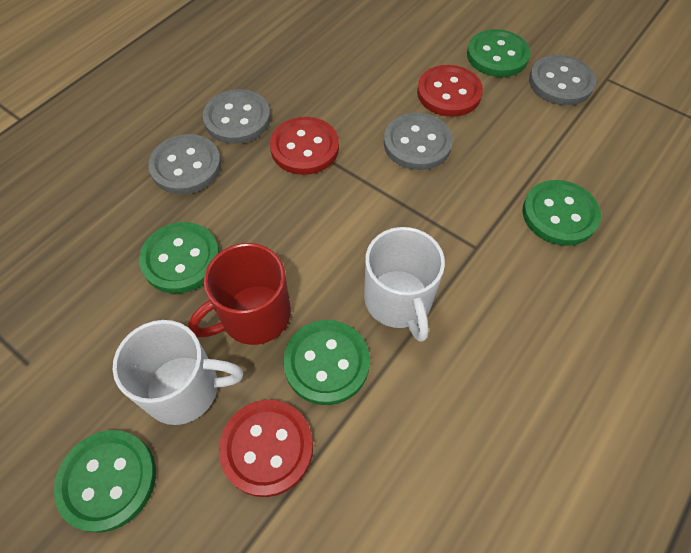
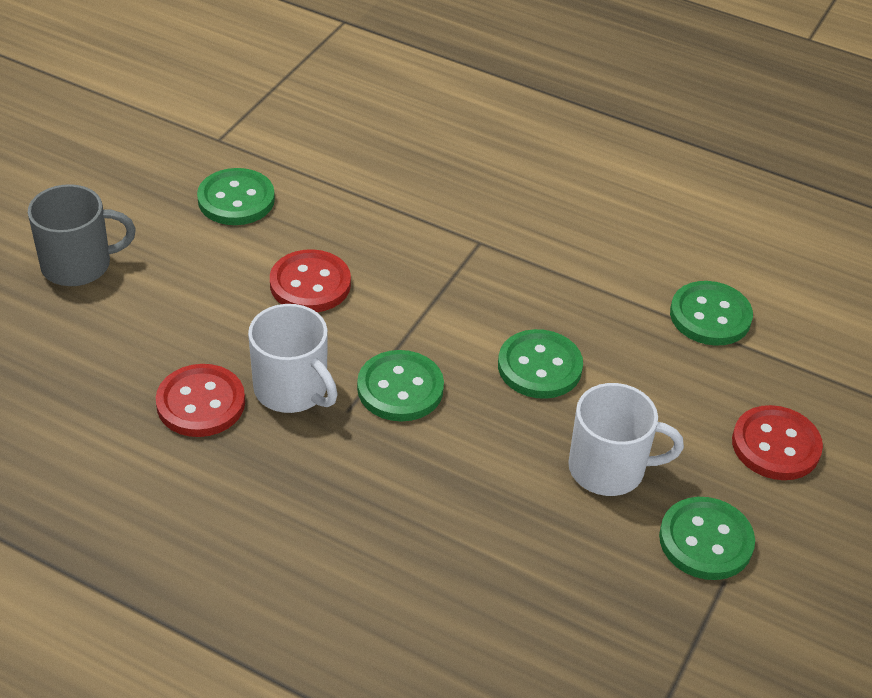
grey button: [148,134,221,194] [203,89,271,144] [384,113,453,170] [529,55,596,106] = 4 -> none = 0
grey mug: none = 0 -> [28,184,136,286] = 1
red mug: [188,243,291,345] = 1 -> none = 0

